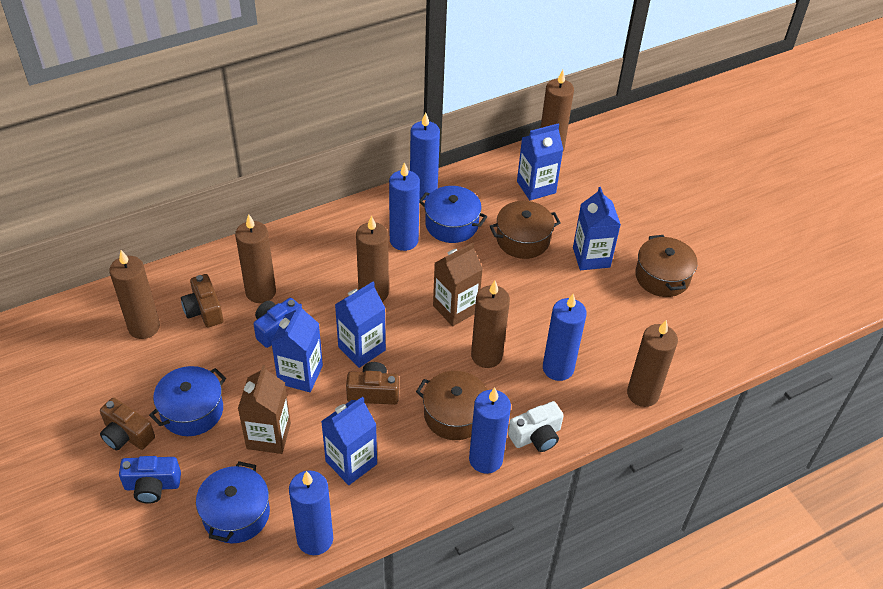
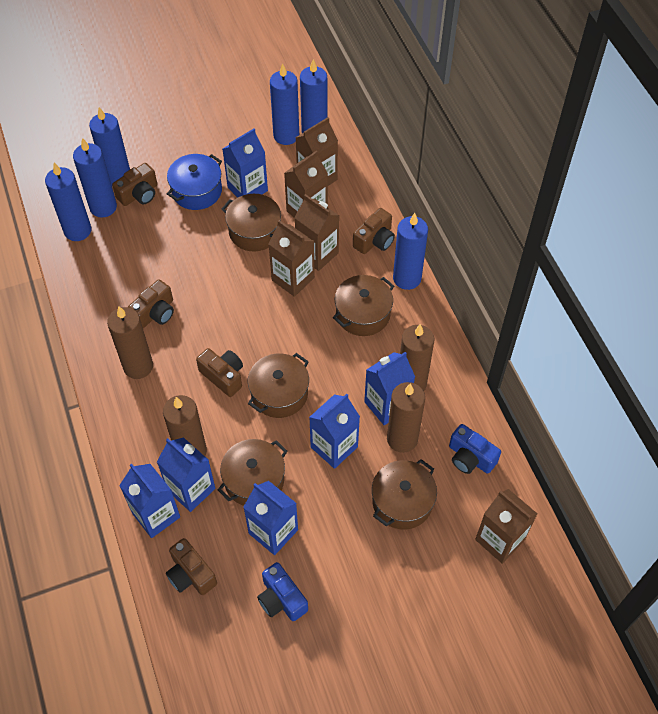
blue candle: [289,471,333,555] [389,162,420,251] [410,112,440,200] [469,388,511,474] [543,294,587,381] = 5 -> [45,163,91,241] [73,138,117,217] [89,107,130,187] [270,63,299,145] [300,59,327,133] [393,213,428,290] = 6
blue carton: [271,303,323,392] [321,397,377,485] [335,282,386,368] [517,123,563,200] [573,187,621,270] = 5 -> [119,464,180,538] [157,437,215,512] [223,128,268,198] [243,481,298,555] [309,394,360,469] [364,352,415,425] = 6
blue pot: [149,366,226,436] [196,461,270,543] [419,186,487,243] = 3 -> [167,154,222,210] = 1
brown camera: [100,398,155,450] [181,274,223,327] [346,362,399,405] = 3 -> [112,163,157,206] [128,279,174,328] [166,538,217,595] [196,348,243,397] [353,208,395,254] = 5
brown candle: [109,250,160,339] [235,214,276,303] [356,215,389,302] [471,281,510,368] [541,70,574,151] [627,320,678,407] = 6 -> [107,306,153,379] [163,395,207,456] [387,382,425,453] [400,324,434,391] = 4
brown carton: [238,365,291,454] [433,242,483,326] = 2 -> [268,220,315,297] [284,150,328,217] [294,194,339,271] [296,117,338,186] [475,489,537,564] = 5
brown pot: [416,371,487,440] [490,201,561,259] [635,235,698,297] = 3 -> [218,439,287,506] [222,194,281,251] [248,353,309,418] [333,275,394,336] [372,459,437,529] = 5
white camera: [508,401,564,452] = 1 -> none = 0

